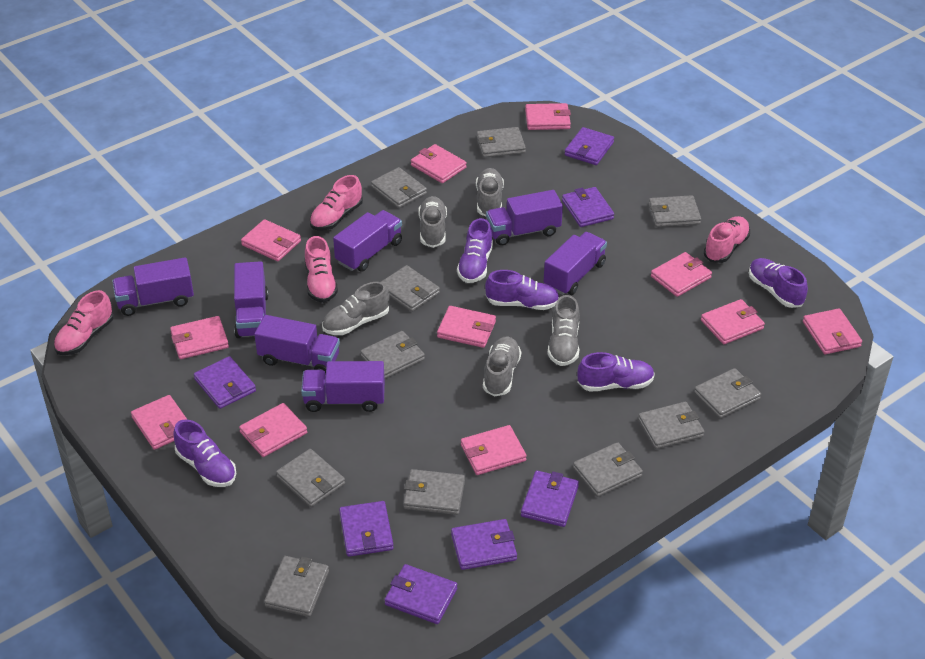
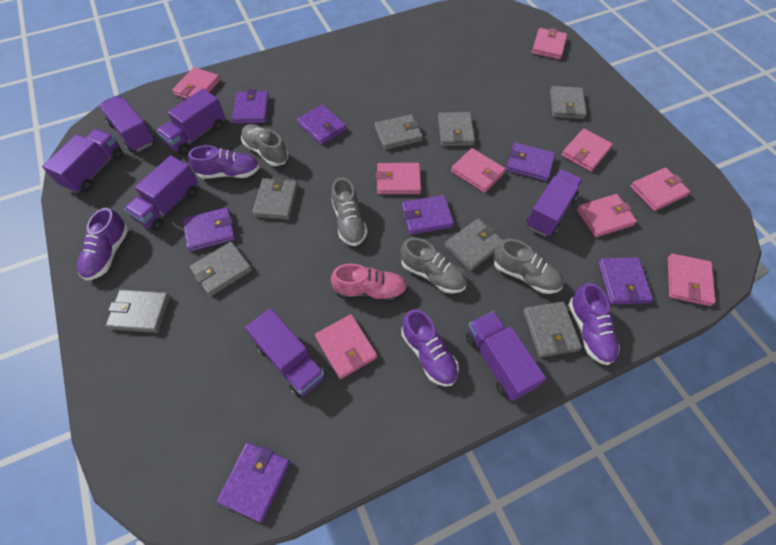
grey shoe: [322,282,390,335] [418,196,447,248] [476,168,504,216] [483,337,521,397] [547,295,580,366] = 5 -> [241,124,288,166] [332,177,368,246] [401,238,467,294] [494,239,563,294] = 4
grey wallet: [264,556,329,617] [276,449,345,507] [360,331,425,379] [371,167,427,208] [381,265,440,312] [403,469,465,515] [476,127,526,158] [573,442,643,497] [638,402,704,449] [648,195,701,227] [694,368,761,419] = 11 -> [105,289,170,333] [190,242,252,296] [252,177,298,220] [374,114,423,150] [438,112,475,146] [445,219,503,271] [523,301,582,358] [550,86,587,119] = 8
pink shoe: [54,290,114,355] [305,236,338,303] [310,175,363,230] [704,216,750,263] = 4 -> [331,264,408,302] = 1
pink wallet: [131,395,187,450] [170,316,229,359] [239,403,307,457] [241,219,301,261] [411,144,467,183] [437,306,496,348] [461,425,527,475] [525,103,571,130] [651,252,712,297] [701,299,765,344] [803,308,862,354] = 11 -> [172,67,220,99] [315,314,377,379] [376,163,421,194] [451,148,506,193] [532,28,567,59] [561,129,613,172] [577,194,637,237] [630,168,690,211] [668,254,715,306] = 9
purple shoe: [173,420,236,487] [457,218,493,283] [485,270,559,310] [578,352,655,392] [749,258,808,308] = 5 -> [77,208,129,280] [188,145,260,179] [401,309,459,387] [569,283,620,365] = 4

